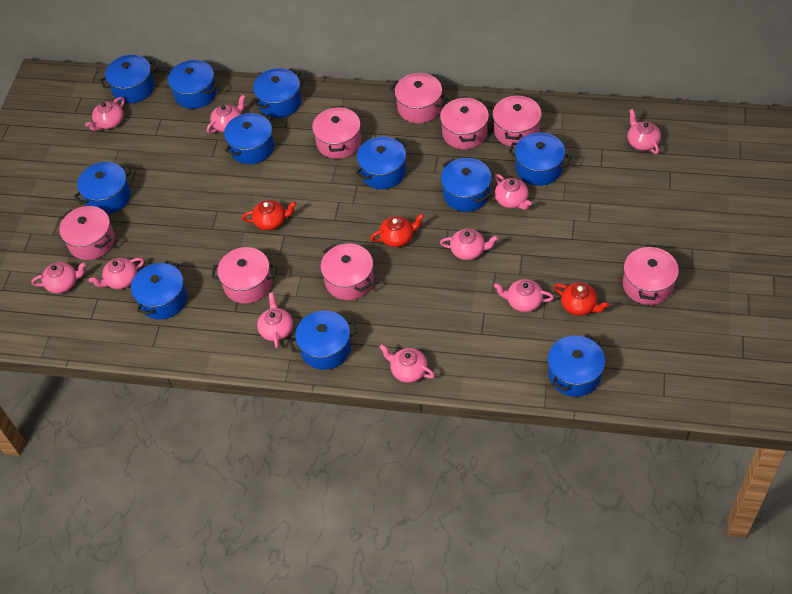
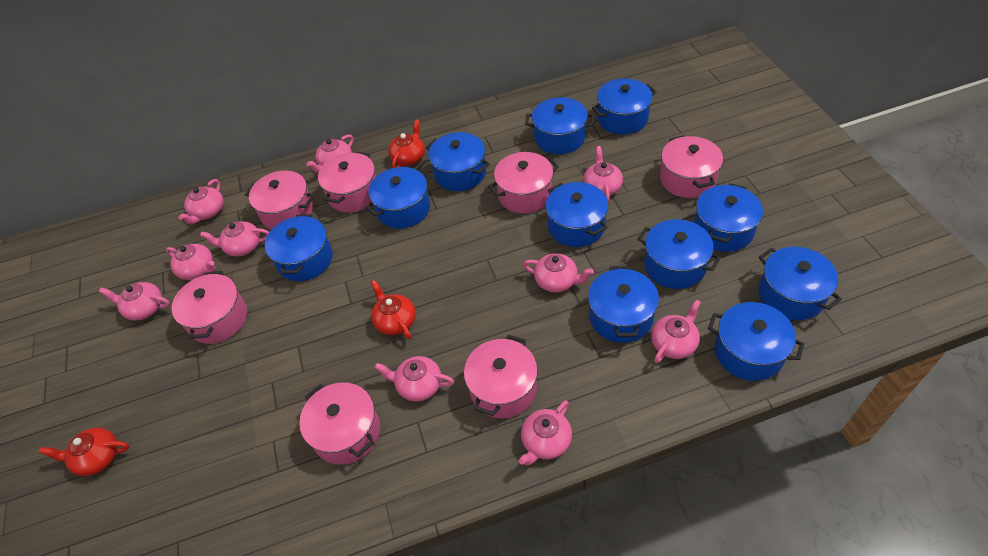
pink pot: [59,206,115,260] [211,247,277,304] [312,106,361,159] [320,244,374,300] [390,73,448,123] [440,96,489,149] [492,94,542,147] [623,244,679,305] = 8 -> [172,271,247,344] [245,171,315,230] [299,382,380,465] [318,151,376,213] [464,335,538,418] [488,152,559,214] [660,135,723,198] = 7

